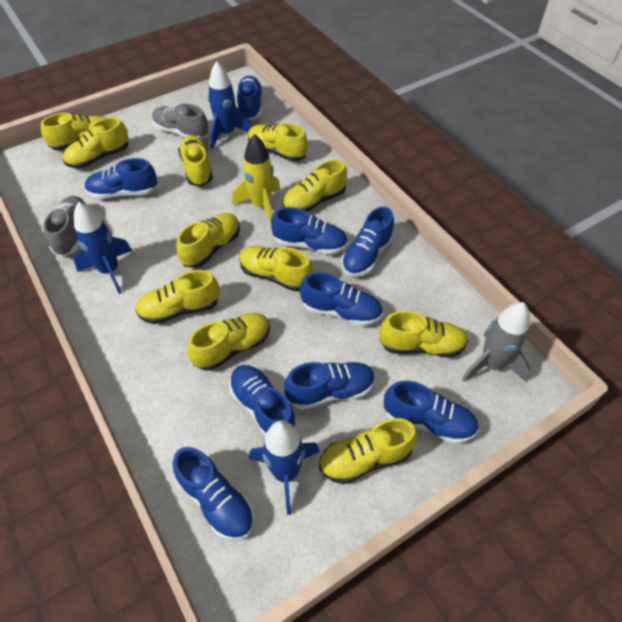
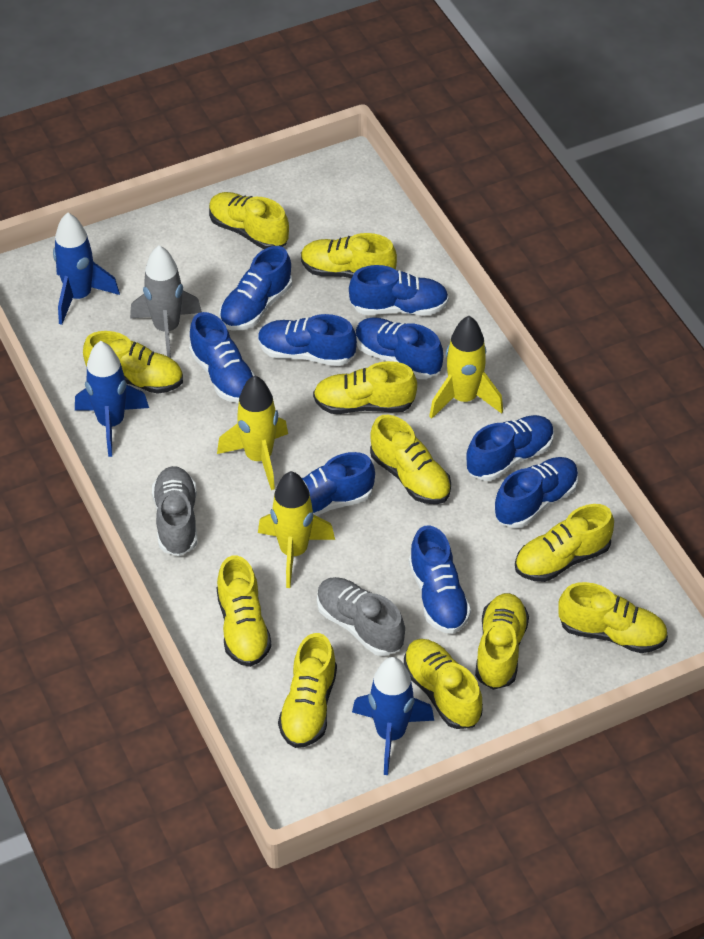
yellow rocket: [232,134,280,224] = 1 -> [217,376,288,490] [258,471,335,588] [429,316,503,419] = 3

